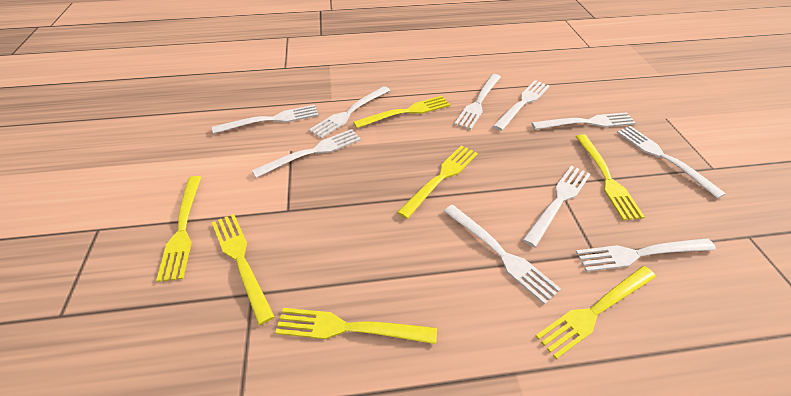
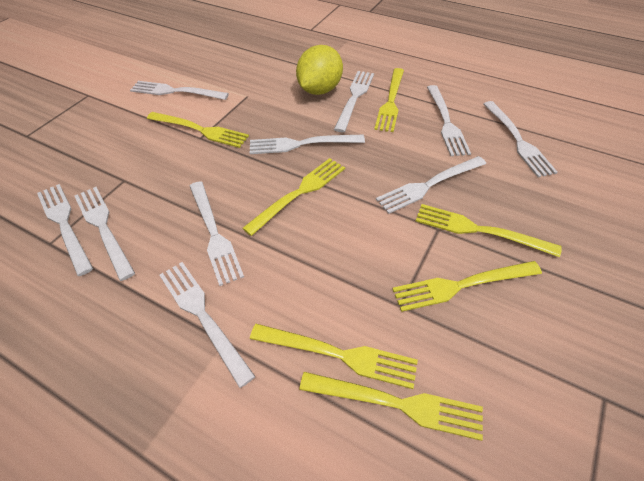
yellow lemon: none = 0 -> [296,45,343,95] = 1

